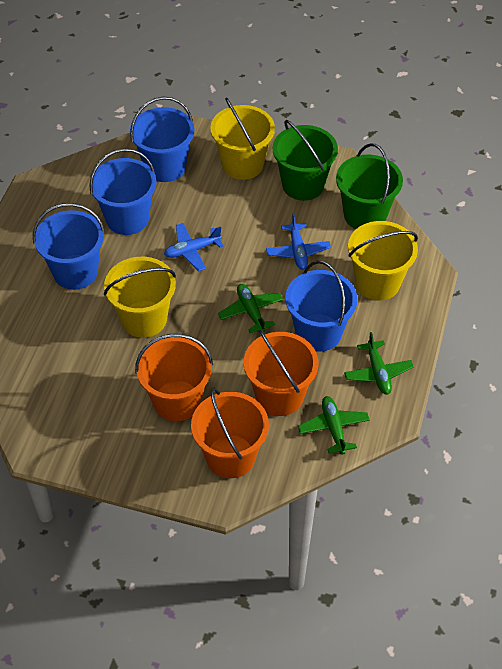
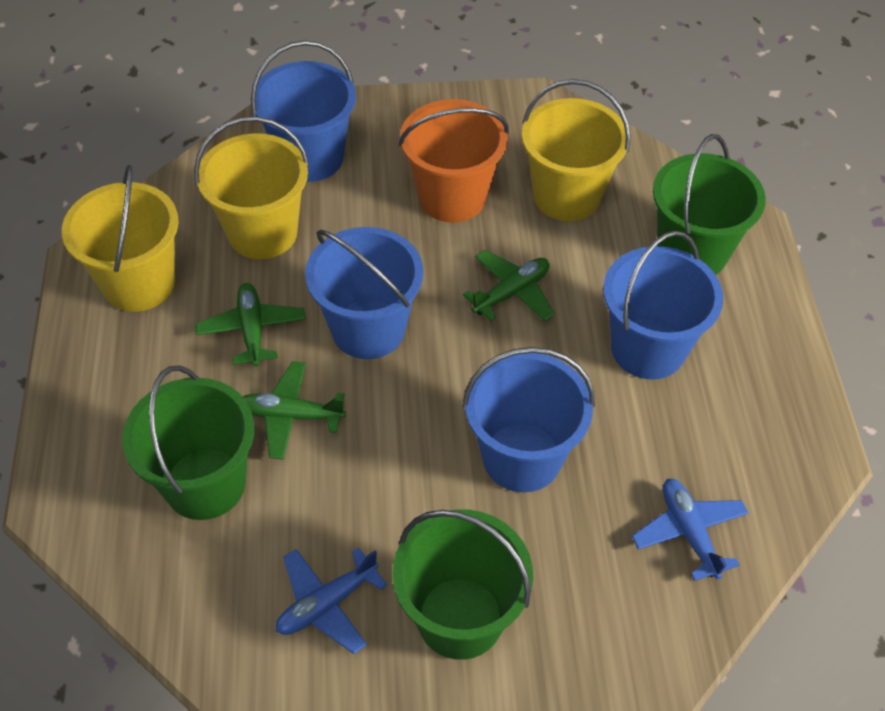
green bucket: [273,120,338,201] [336,144,403,229] = 2 -> [122,365,254,520] [392,509,533,660] [653,134,766,275] = 3
orange bucket: [135,334,213,421] [191,388,269,478] [243,329,318,416] = 3 -> [398,99,509,223] = 1

